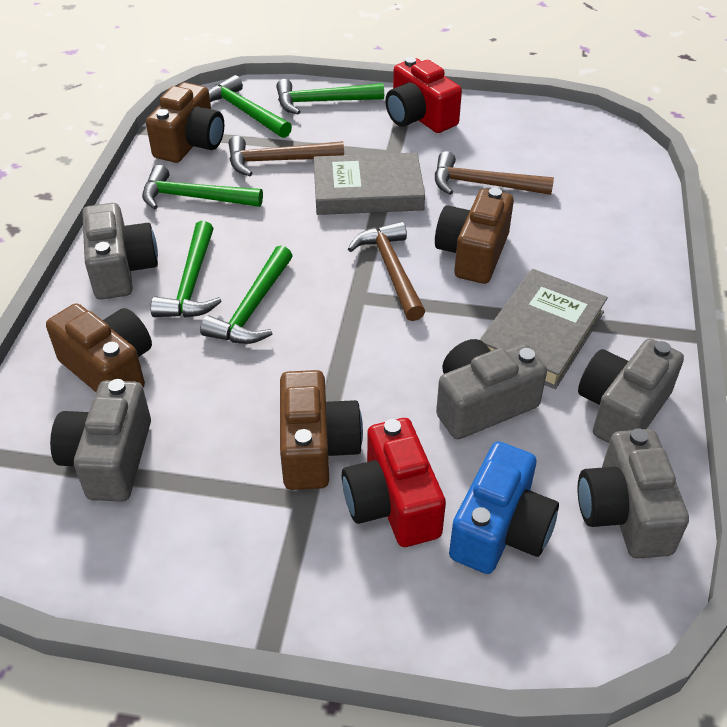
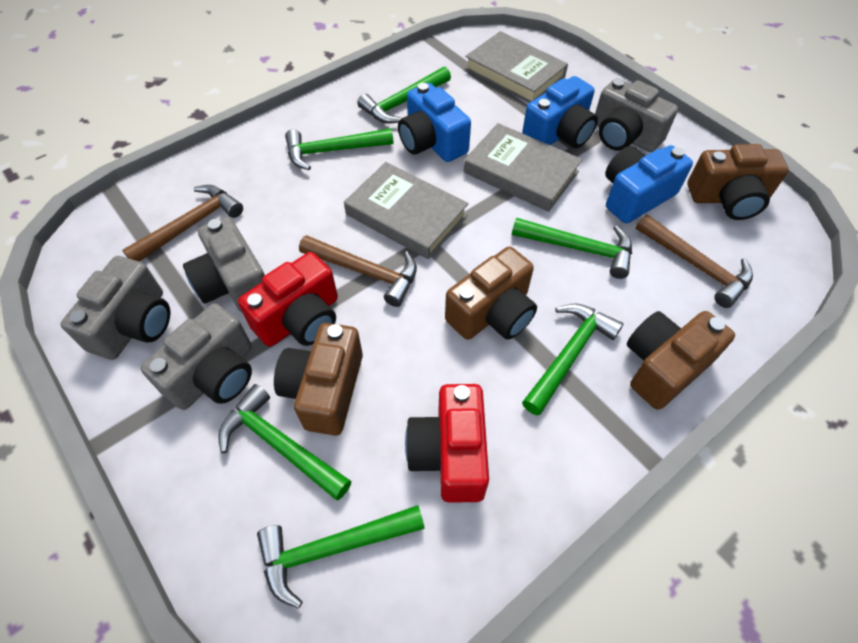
blue camera: [449,442,559,574] = 1 -> [398,83,471,162] [522,76,598,148] [605,145,693,224] = 3
green hammer: [142,165,263,210] [150,221,222,318] [200,245,293,344] [208,75,292,138] [276,79,384,114] = 5 -> [218,384,351,500] [257,505,425,609] [285,128,394,170] [357,67,451,123] [512,218,632,279] [522,303,623,415] = 6
grey book: [314,152,425,215] [480,269,608,389] = 2 -> [344,162,468,259] [464,123,582,212] [465,31,568,103] = 3
grey camera: [50,379,151,502] [82,203,158,300] [436,339,547,439] [578,339,684,443] [578,428,689,559] = 5 -> [60,256,170,360] [140,303,252,410] [183,216,265,313] [595,78,678,152] = 4

